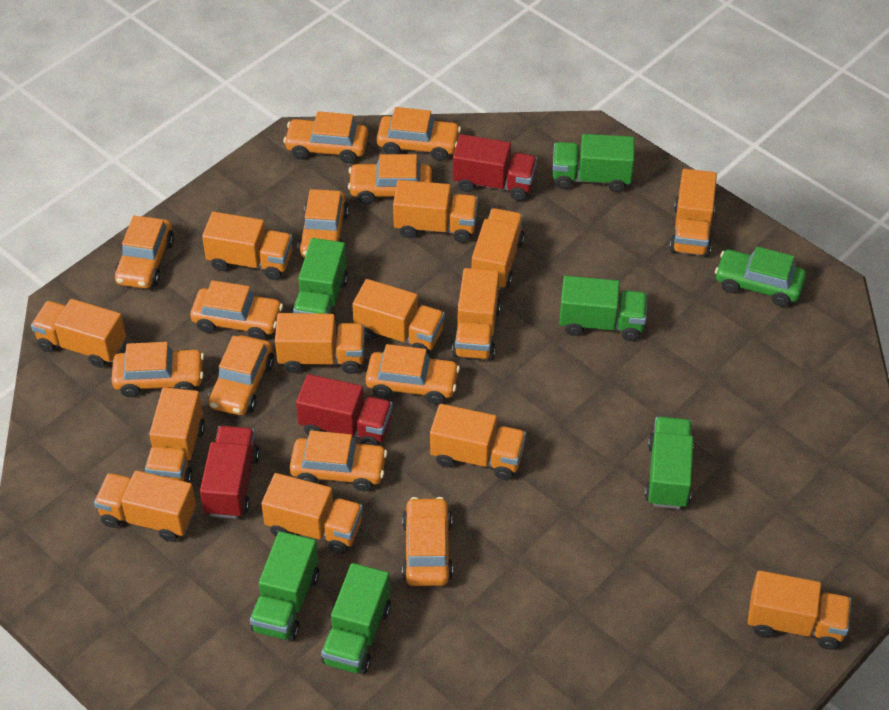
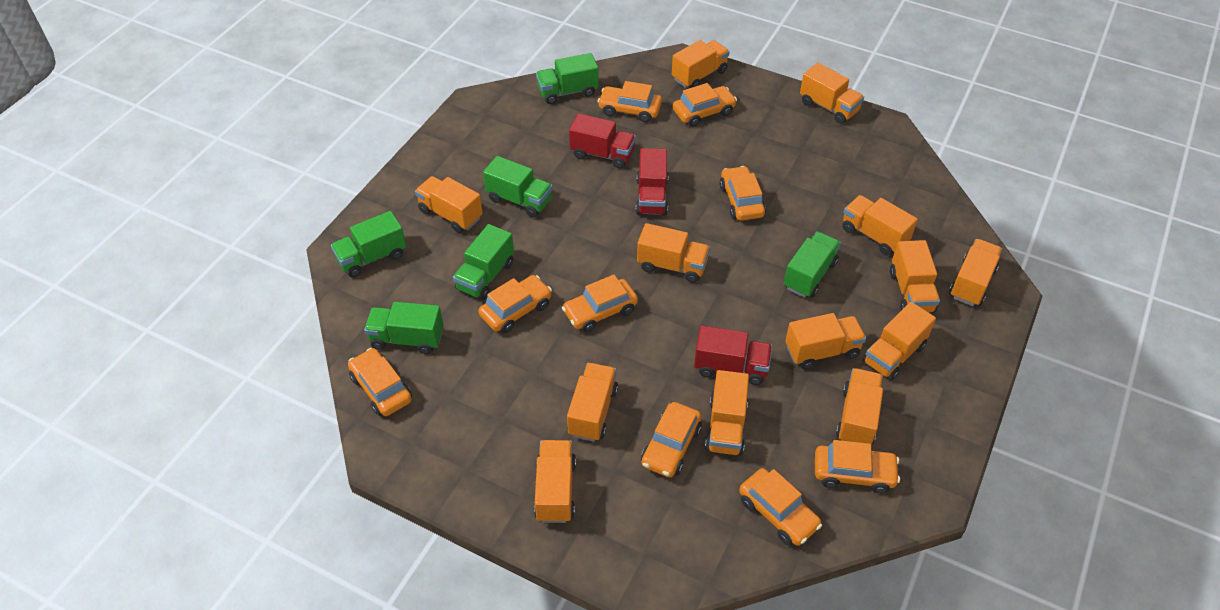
green car: [715,246,806,307] = 1 -> none = 0
orange car: [111,342,204,397] [114,216,174,289] [190,280,283,340] [208,335,274,415] [283,111,368,163] [290,431,388,491] [298,189,349,258] [348,154,432,204] [365,344,460,404] [377,107,461,161] [402,497,453,586] = 11 -> [348,348,412,416] [479,275,552,333] [562,274,638,332] [597,81,662,122] [641,402,702,477] [673,83,737,127] [719,166,766,221] [739,468,822,546] [815,440,900,493] = 9

